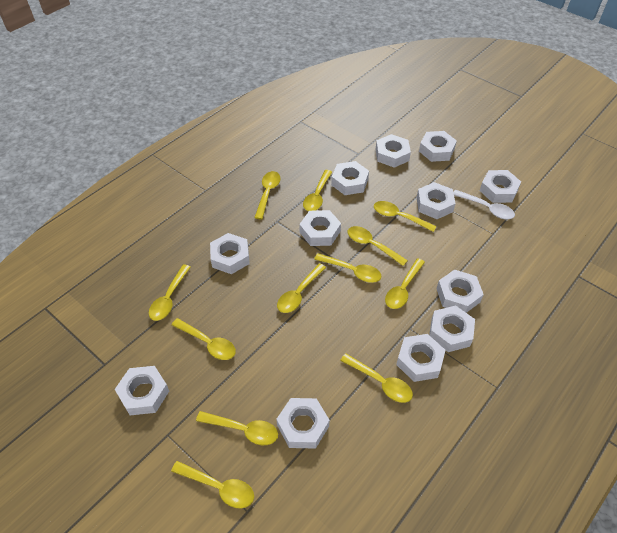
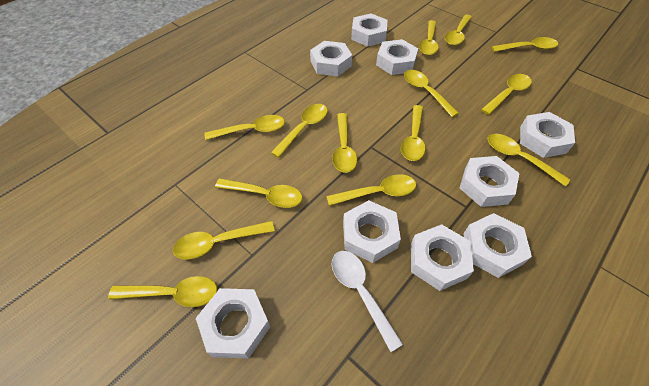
white nut: [115,366,169,415] [210,233,250,274] [276,398,330,449] [299,210,341,246] [331,161,369,195] [376,134,411,168] [396,334,446,382] [417,182,456,219] [419,131,457,162] [429,306,475,352] [436,270,484,313] [480,170,521,203] = 12 -> [196,288,271,359] [310,41,352,76] [343,200,401,263] [351,13,387,47] [376,39,418,75] [411,224,474,291] [460,156,519,207] [463,213,532,278] [520,112,575,158] = 9
yellow spoon: [149,264,191,321] [171,461,254,508] [172,318,236,360] [196,411,278,445] [254,171,281,220] [277,263,326,313] [303,170,332,211] [314,253,381,283] [340,353,413,403] [348,226,408,266] [374,201,436,232] [385,258,425,309] = 12 -> [108,276,217,307] [173,221,275,259] [205,115,285,140] [215,178,302,208] [271,104,328,158] [327,174,416,206] [332,113,357,173] [401,105,425,161] [404,70,459,117] [419,20,439,55] [445,15,472,46] [481,74,532,115] [487,134,570,187] [491,37,558,52] = 14

